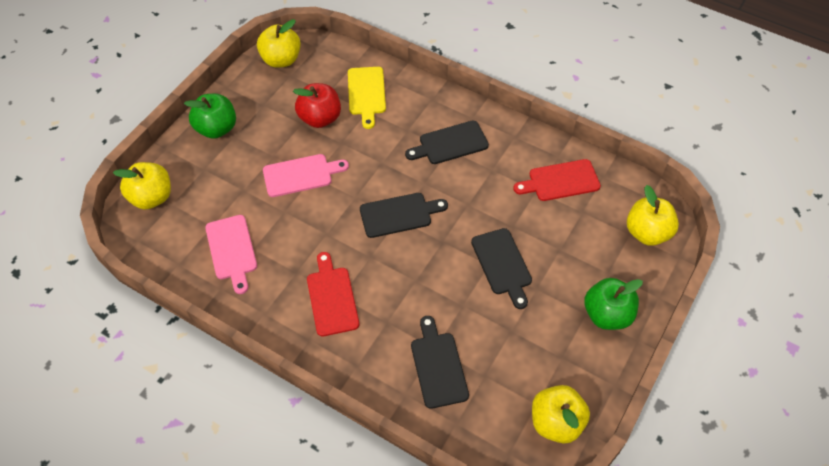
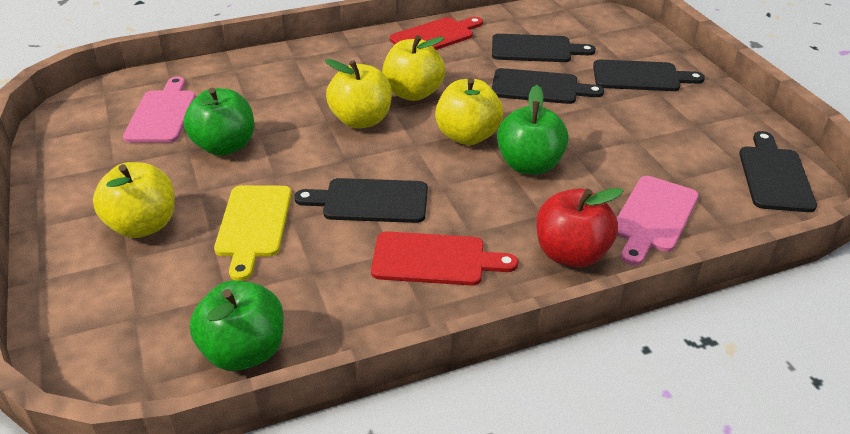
black cutting board: [360,193,448,238] [405,121,489,164] [411,316,469,409] [471,228,532,309] = 4 -> [294,178,428,223] [492,34,596,62] [492,68,604,104] [593,60,705,91] [739,131,817,212] = 5
green apple: [184,94,236,139] [584,278,643,330] = 2 -> [183,88,254,156] [190,280,284,371] [497,85,569,175] = 3

